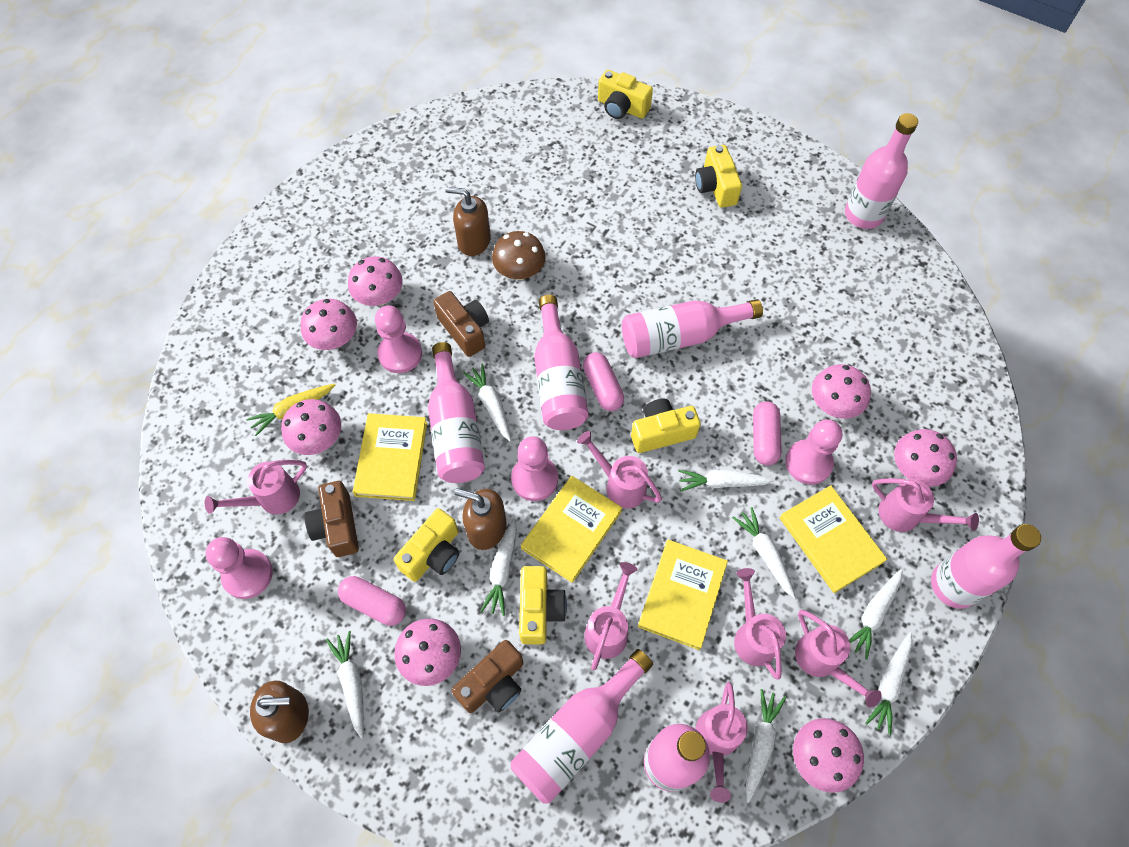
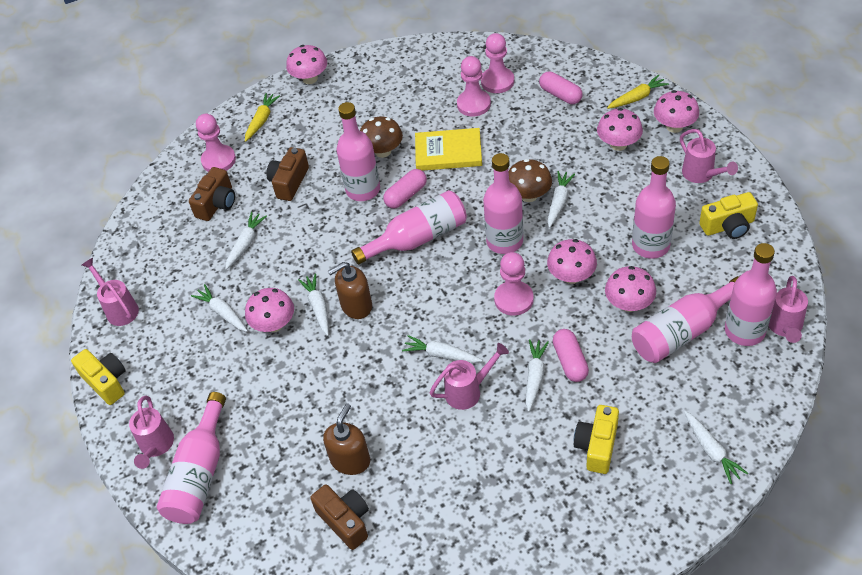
brown mushroom: [492,231,546,280] = 1 -> [360,116,403,158] [509,159,552,202] = 2
brown soap dispenser: [250,681,309,743] [445,187,491,256] [454,488,507,550] = 3 -> [323,403,370,475] [328,262,372,319] = 2
pink mushroom: [281,399,341,455] [300,299,357,350] [348,256,403,306] [394,619,461,686] [793,718,864,793] [812,364,871,419] [894,429,957,487] = 7 -> [245,288,294,332] [286,45,327,84] [547,239,597,284] [597,108,643,151] [605,266,656,312] [654,90,699,133] = 6
pink watering can: [205,460,307,514] [577,431,662,509] [584,562,638,670] [696,682,747,803] [734,568,786,679] [795,610,882,708] [872,478,979,532] = 7 -> [82,258,139,326] [129,395,174,469] [430,343,509,410] [680,129,738,183] [768,276,808,343] = 5
white carrot: [326,631,364,739] [463,364,511,442] [480,518,517,616] [678,470,775,492] [732,507,796,599] [745,689,786,803] [849,569,903,659] [865,632,913,735] = 8 -> [191,284,248,332] [225,212,267,270] [298,273,329,336] [402,335,483,363] [526,340,549,412] [548,171,575,228] [684,411,748,484] = 7
yellow book: [353,413,427,501] [521,476,622,583] [638,540,728,650] [780,485,887,593] = 4 -> [415,128,482,171] = 1
yellow camera: [393,508,459,582] [519,566,567,644] [598,70,653,119] [631,399,701,453] [695,145,742,208] = 5 -> [71,349,126,405] [574,405,619,474] [699,192,758,239] = 3
yellow carrot: [246,384,335,436] = 1 -> [245,93,280,142] [607,75,669,109] = 2

